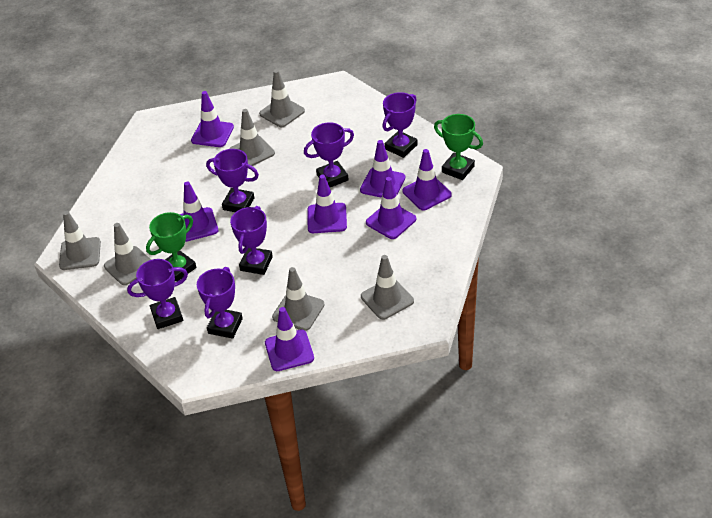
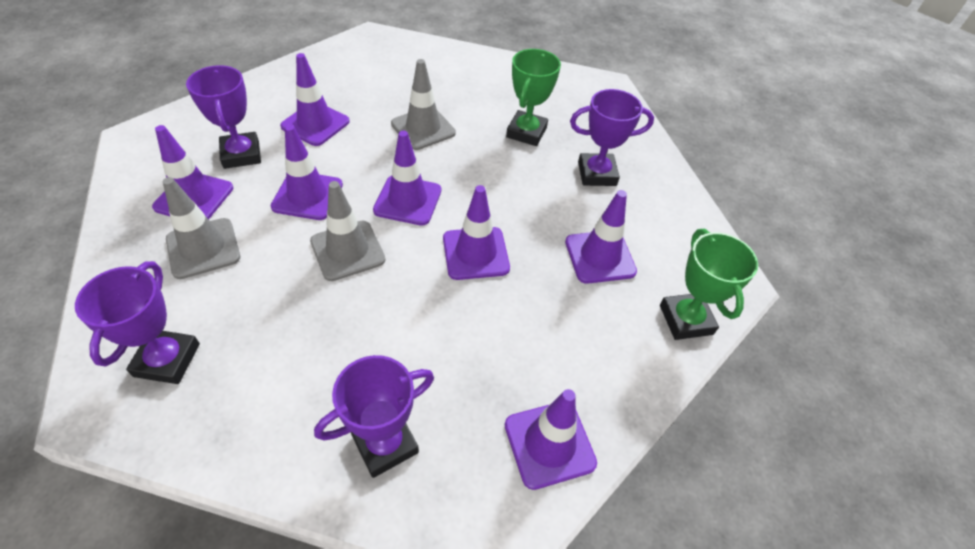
grey traffic cone: [59,211,101,270] [104,223,151,285] [229,109,275,166] [259,70,305,127] [272,267,325,331] [361,255,414,320] = 6 -> [163,177,240,279] [310,181,385,281] [391,59,456,150] = 3
purple trophy: [127,259,188,329] [197,267,243,339] [206,149,259,212] [230,206,273,275] [304,122,354,187] [382,92,418,158] = 6 -> [75,261,200,384] [186,65,261,169] [314,355,434,478] [570,89,654,186] = 4

